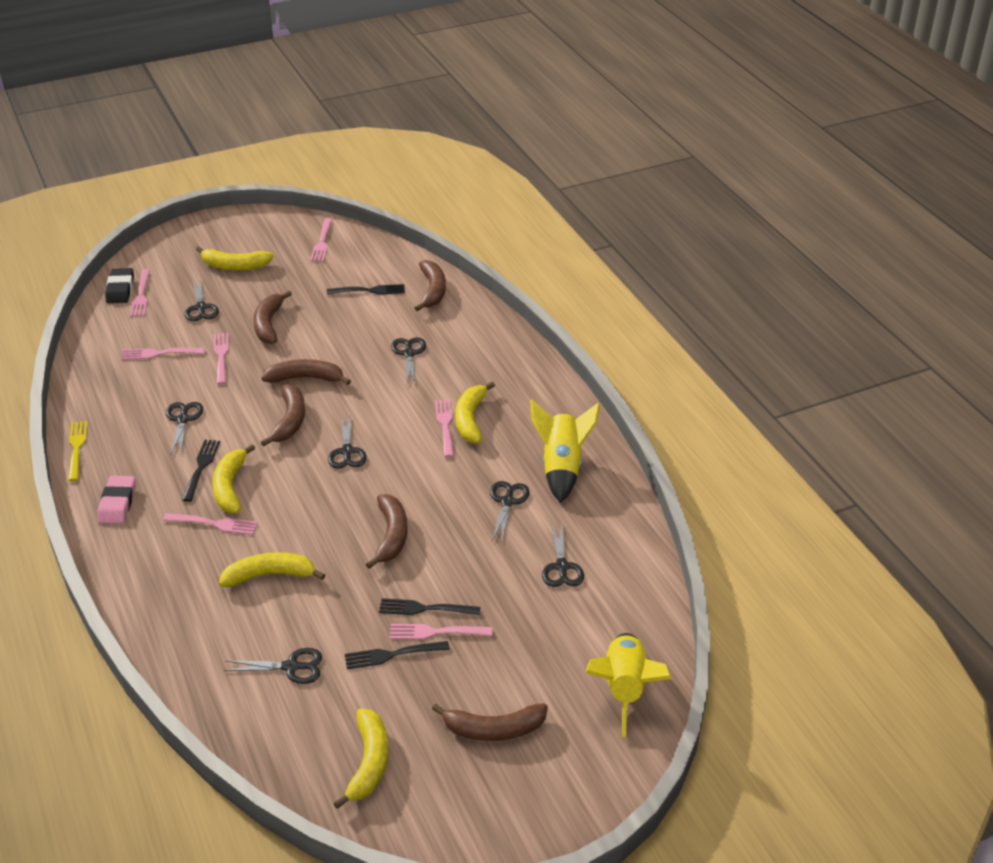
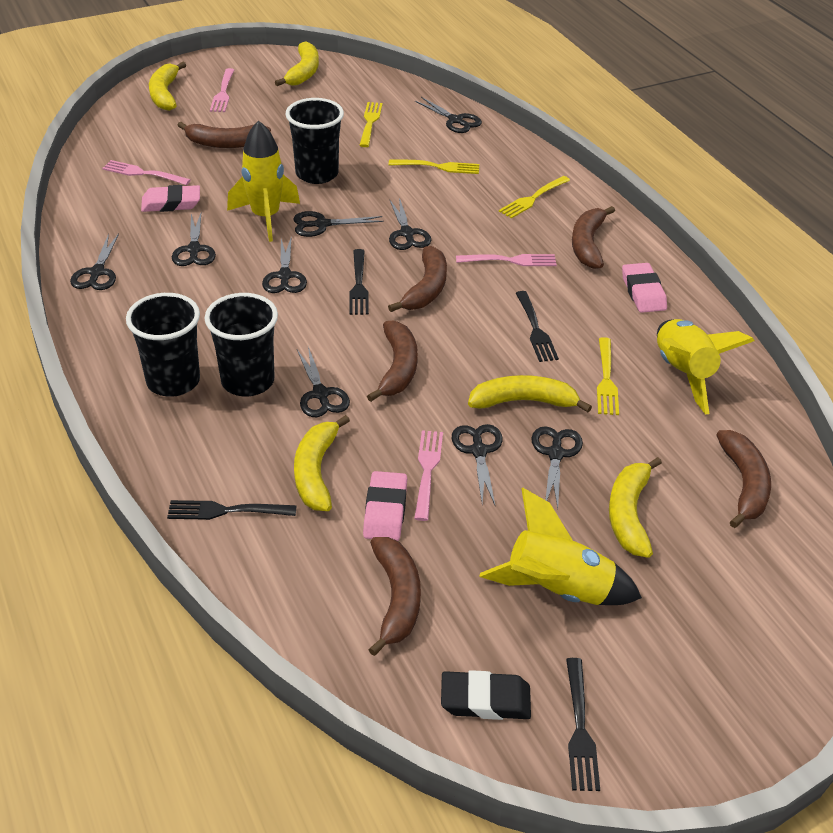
black cup: none = 0 -> [126,293,200,397] [205,293,278,397] [286,98,344,184] = 3
black scissors: [166,402,203,456] [185,280,219,321] [224,648,322,684] [328,414,367,469] [391,337,426,385] [490,481,530,541] [542,524,584,587] = 7 -> [70,233,119,290] [172,212,216,266] [262,236,307,293] [293,211,384,237] [297,346,350,417] [389,198,431,250] [415,97,482,133] [452,424,503,505] [531,426,583,508] = 9
pink eraser: [97,476,135,524] = 1 -> [141,185,200,212] [363,471,407,541] [622,263,667,313] = 3
pink fork: [121,348,205,360] [130,269,150,317] [163,513,258,535] [214,333,229,384] [310,218,332,262] [389,624,492,639] [435,399,454,457] = 7 -> [102,160,191,185] [210,68,234,112] [414,430,443,521] [456,254,557,266] = 4
yellow fork: [68,421,88,481] = 1 -> [359,102,383,147] [389,159,479,174] [499,176,570,219] [597,337,619,415] = 4
yellow rocket: [530,400,600,503] [586,633,672,737] = 2 -> [227,120,300,242] [480,488,642,605] [657,319,754,415] = 3

